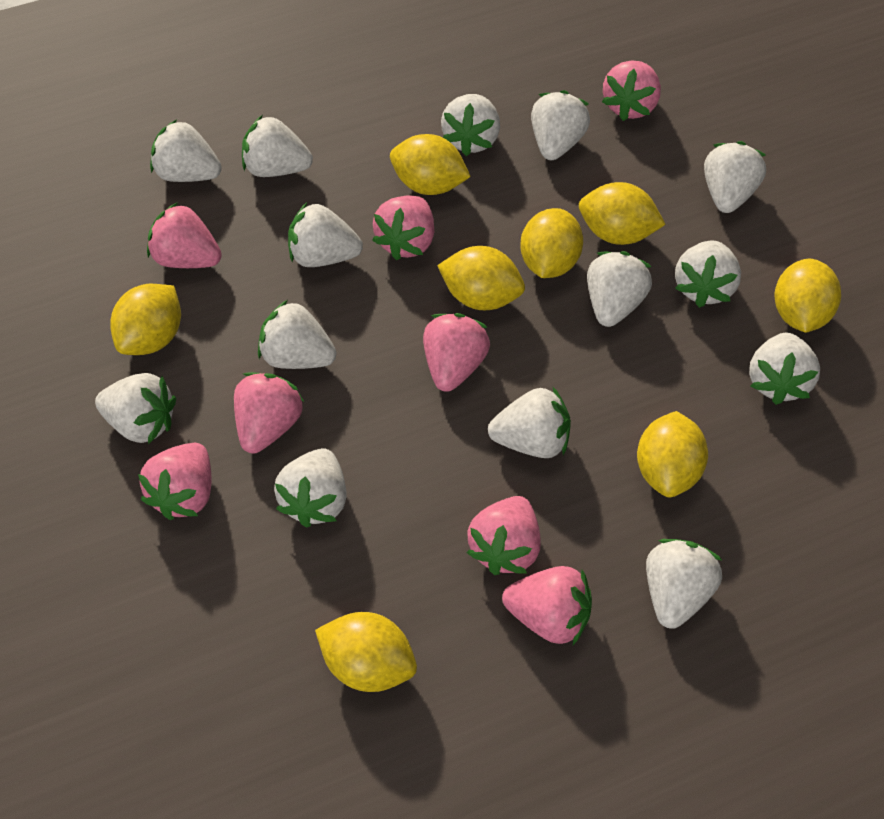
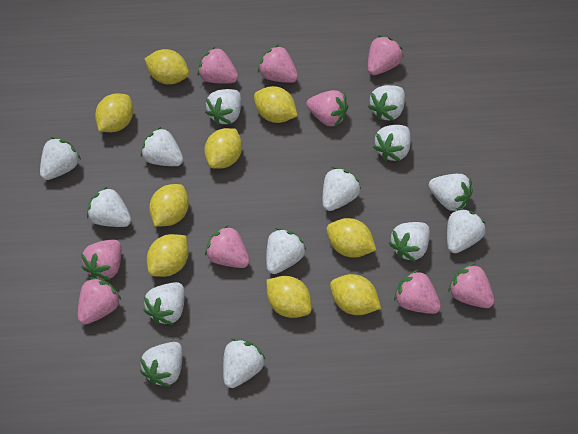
pink strawberry: [138,443,211,520] [147,202,222,268] [234,372,304,453] [372,195,434,261] [423,313,490,392] [466,496,540,575] [502,566,592,645] [602,60,661,121] = 8 -> [78,277,121,325] [81,240,121,280] [197,47,239,84] [205,225,250,268] [258,45,298,83] [306,90,348,127] [368,35,404,75] [394,270,441,314] [448,263,494,308] = 9
yellow lemon: [110,284,181,355] [315,612,417,692] [390,134,471,195] [437,246,525,310] [520,208,583,278] [579,182,666,245] [637,411,708,497] [774,259,841,333] = 8 -> [95,93,133,132] [144,49,189,85] [147,234,189,277] [149,184,189,227] [204,128,242,169] [254,86,298,123] [267,276,312,318] [326,218,376,258] [330,274,381,315] = 9

